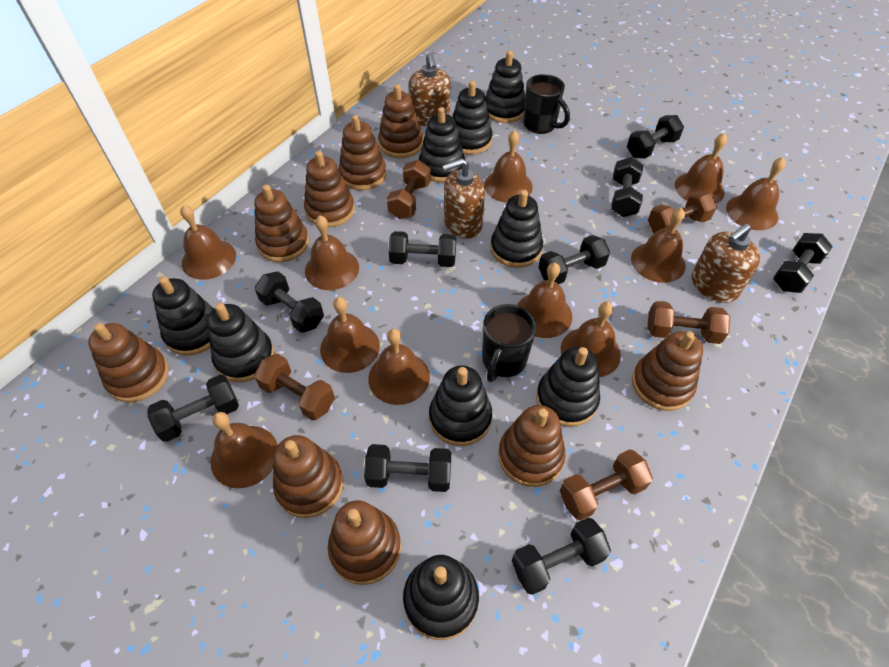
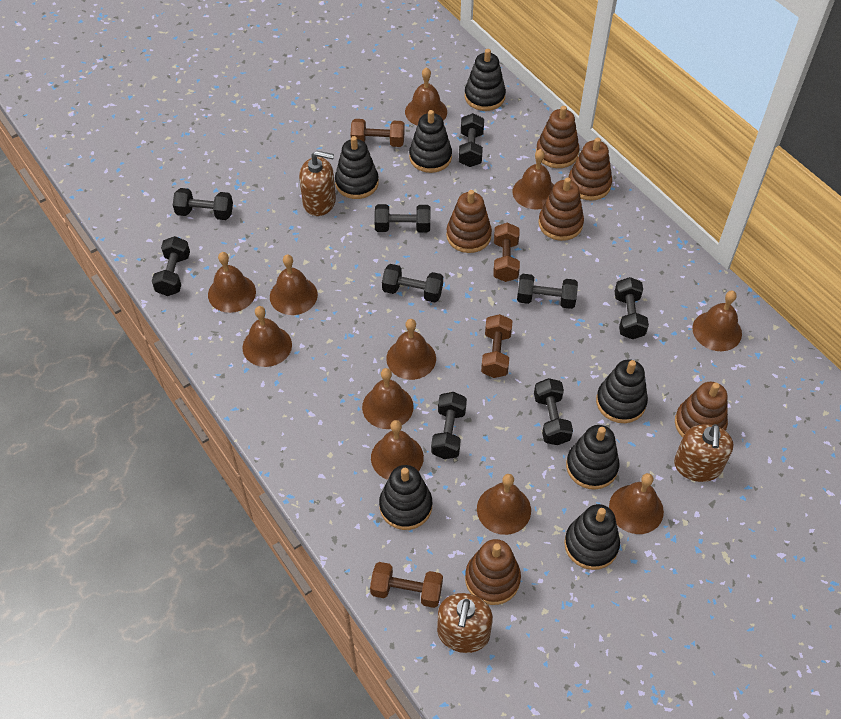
black mug: [482,304,536,382] [523,74,570,134] = 2 -> none = 0
black stacking toy: [152,276,214,356] [207,303,274,382] [403,555,479,640] [419,107,465,182] [429,365,492,446] [453,81,493,155] [485,51,525,123] [490,190,543,268] [536,346,600,427] = 9 -> [335,136,379,199] [379,465,432,530] [409,110,452,173] [465,49,506,111] [564,504,620,570] [566,425,619,490] [596,359,648,423] = 7
brown dumbbell: [254,354,335,421] [387,160,431,219] [560,449,653,521] [647,301,730,344] [648,191,717,233] = 5 -> [350,119,405,147] [370,562,443,608] [481,314,512,378] [493,223,520,282] = 4
brown stacking toy: [88,323,169,402] [254,184,309,262] [273,435,343,518] [304,151,355,228] [328,501,401,585] [339,115,387,190] [378,84,423,158] [498,405,566,487] [632,331,703,411] = 9 -> [446,190,492,253] [465,539,521,605] [536,106,580,168] [538,177,584,241] [569,137,612,201] [675,382,728,437] = 6

